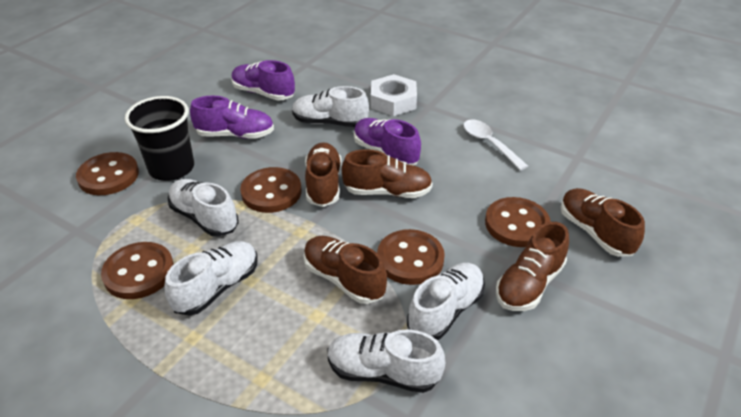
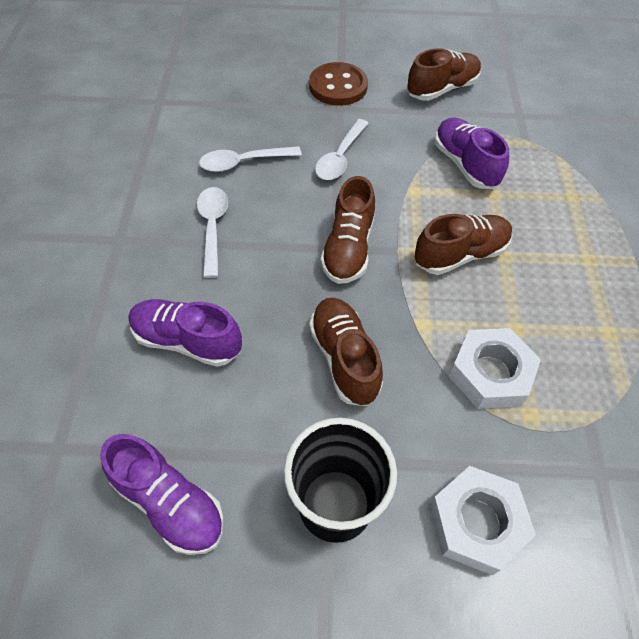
brown button: [76,152,139,195] [101,242,174,299] [240,167,302,213] [377,229,445,285] [485,197,550,247] = 5 -> [309,62,368,106] = 1
brown shoe: [304,236,387,304] [305,142,341,207] [342,149,433,198] [496,222,569,311] [561,188,645,257] = 5 -> [309,298,383,406] [321,176,375,284] [407,48,481,101] [415,214,513,275] = 4
white nut: [371,74,417,116] = 1 -> [430,466,536,575] [449,328,541,409] = 2
white shoe: [165,241,258,316] [168,179,239,237] [292,86,369,127] [328,329,445,393] [407,263,485,340] = 5 -> none = 0
white spoon: [463,120,528,171] = 1 -> [197,187,228,278] [199,146,302,172] [315,119,368,180] = 3

